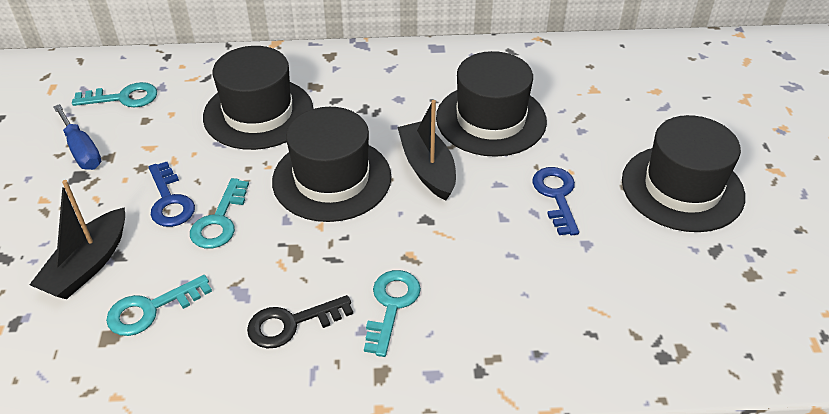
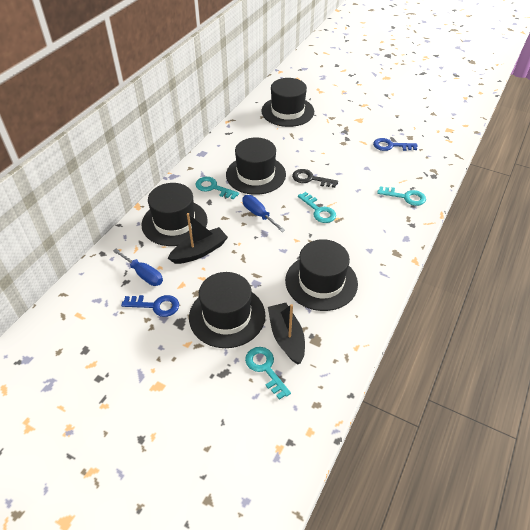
black hat: [203,46,313,150] [272,107,391,222] [436,51,547,157] [622,115,745,232] = 4 -> [141,183,208,246] [189,272,265,348] [226,137,286,195] [261,78,314,127] [285,239,358,311] = 5
blue screwdriver: [53,104,101,170] = 1 -> [113,249,163,286] [242,195,285,232] = 2

